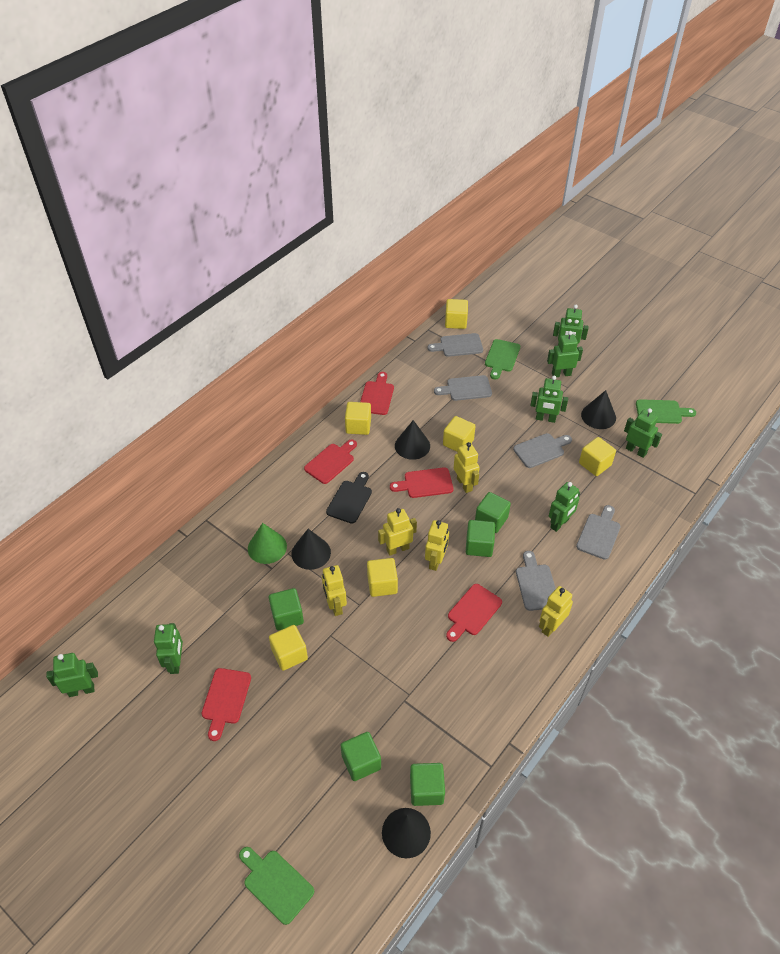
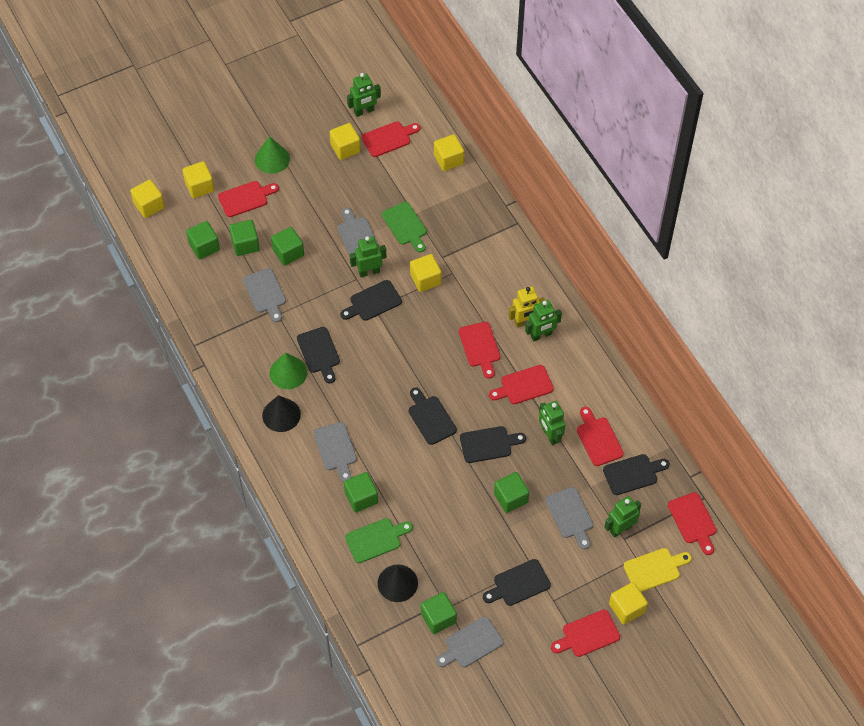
black cone: [292,529,331,570] [382,808,431,858] [395,420,430,460] [581,390,616,429] = 4 -> [262,395,301,432] [378,565,418,602] = 2
black cutting board: [326,472,372,524] = 1 -> [297,327,340,383] [340,280,402,321] [409,387,457,445] [460,426,526,463] [483,559,551,606] [603,454,670,495] = 6
green cone: [248,523,287,564] = 1 -> [255,136,290,174] [270,352,307,389] = 2
green cube: [269,588,304,630] [341,732,381,781] [410,763,445,806] [466,520,495,557] [475,492,511,533] = 5 -> [186,221,220,259] [229,220,260,256] [271,227,304,266] [344,472,378,513] [421,592,457,634] [494,472,529,513] = 6
green cutting board: [239,847,314,925] [485,339,520,379] [636,399,696,424] = 3 -> [345,518,413,563] [382,202,427,252] = 2
green robot: [46,653,98,697] [154,623,183,674] [530,376,568,423] [547,331,583,377] [549,482,580,532] [553,305,589,346] [624,408,662,458] = 7 -> [347,73,381,117] [350,236,387,277] [525,300,562,342] [539,401,566,445] [604,496,641,538] = 5
red cutting board: [202,668,251,741] [304,439,357,484] [360,372,394,415] [390,467,453,498] [446,584,502,642] = 5 -> [218,181,279,217] [362,121,420,157] [459,322,500,379] [489,365,554,404] [551,610,620,657] [577,407,624,466] [668,492,717,555] = 7
yellow cutting board: none = 0 -> [624,548,692,592] = 1
yellow robot: [322,565,347,616] [378,508,417,556] [425,520,449,571] [454,442,480,493] [539,586,573,637] = 5 -> [509,286,545,327] = 1

